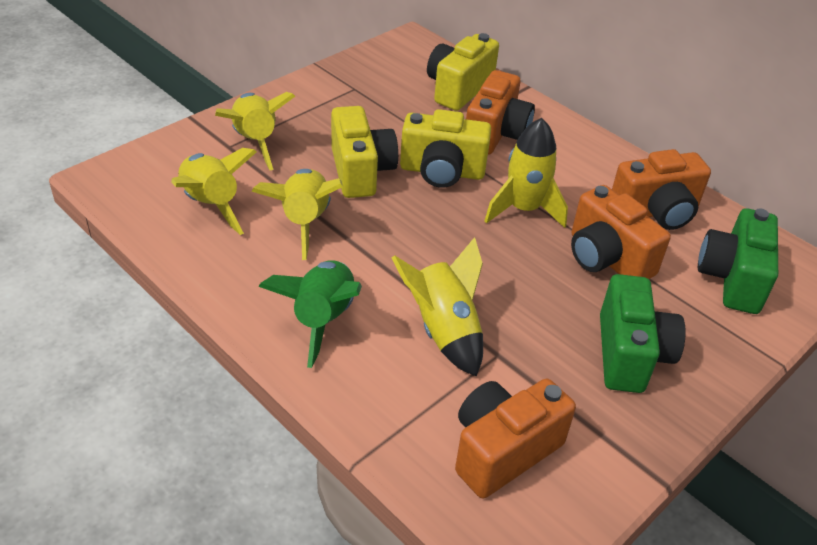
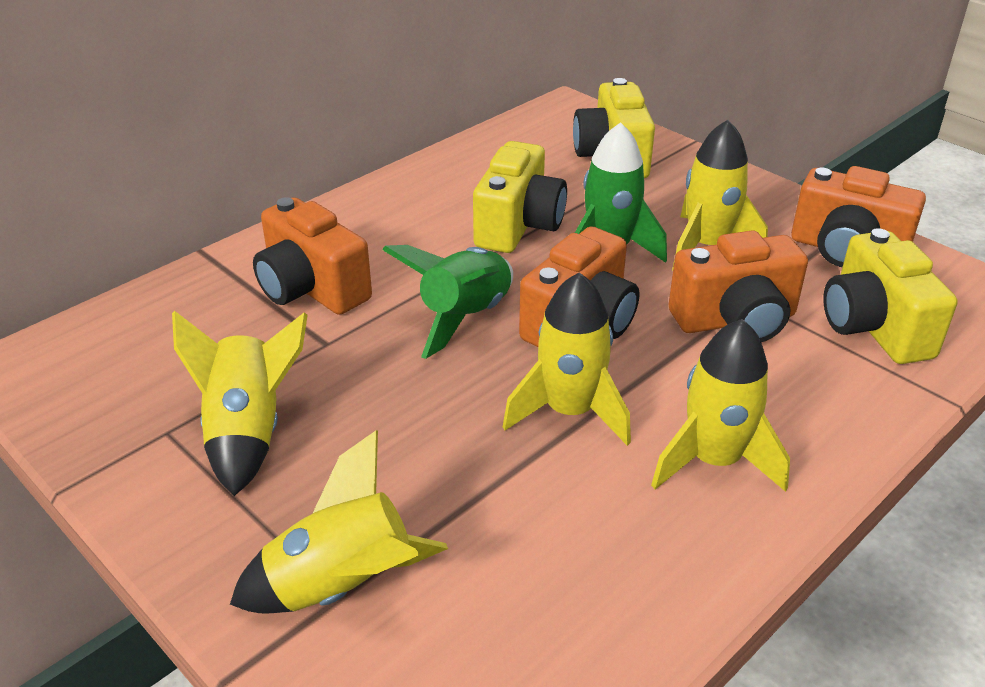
green camera: [600,274,686,393] [698,208,778,314] = 2 -> none = 0
green rocket: [258,260,362,368] = 1 -> [382,245,513,359] [575,122,667,263] = 2

